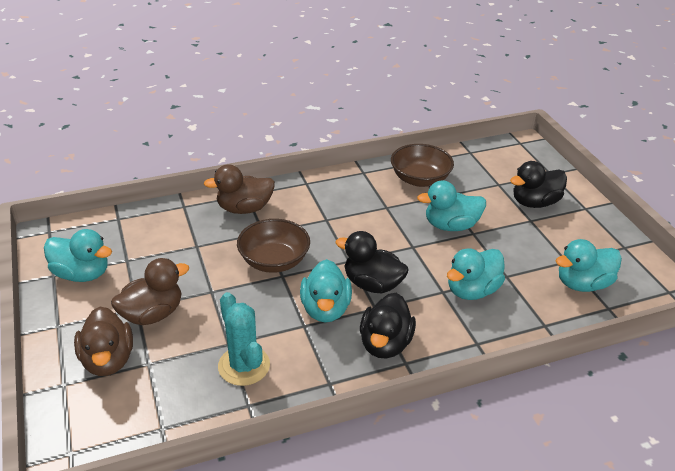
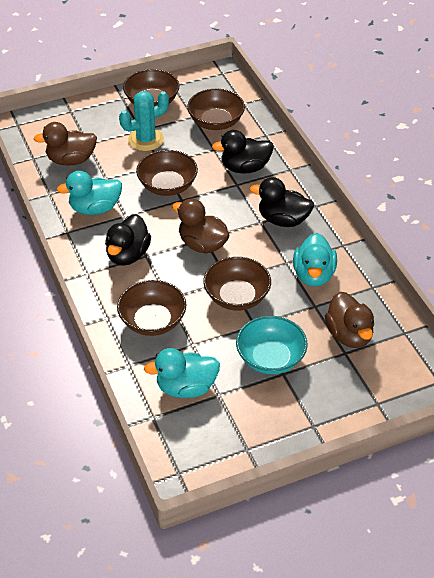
brown bowl: [237,219,310,273] [391,144,454,187] = 2 -> [117,280,186,336] [123,69,179,106] [136,150,198,196] [187,89,245,130] [203,257,271,311] = 5
turquoise bowl: none = 0 -> [236,316,307,374] = 1
turquoise duck: [44,229,112,282] [300,259,352,322] [417,180,486,231] [447,248,505,300] [556,239,622,292] = 5 -> [57,171,122,215] [144,348,220,398] [293,233,337,287] = 3

